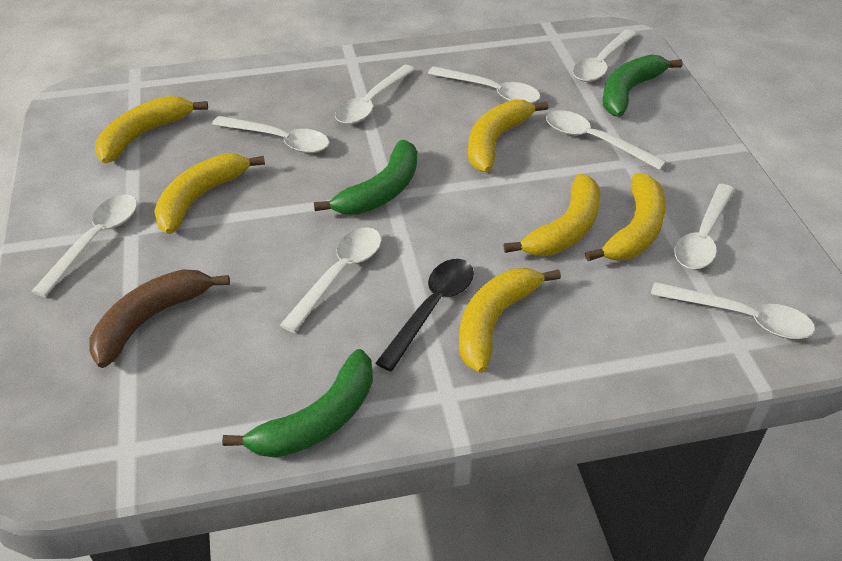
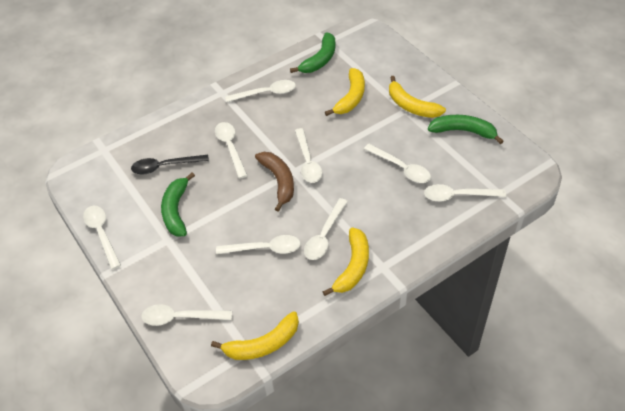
yellow banana: [95,96,208,164] [154,153,265,234] [459,268,561,373] [468,100,548,172] [503,174,600,256] [585,173,666,261] = 6 -> [211,311,299,360] [322,227,369,296] [325,68,365,116] [389,76,446,118] = 4

